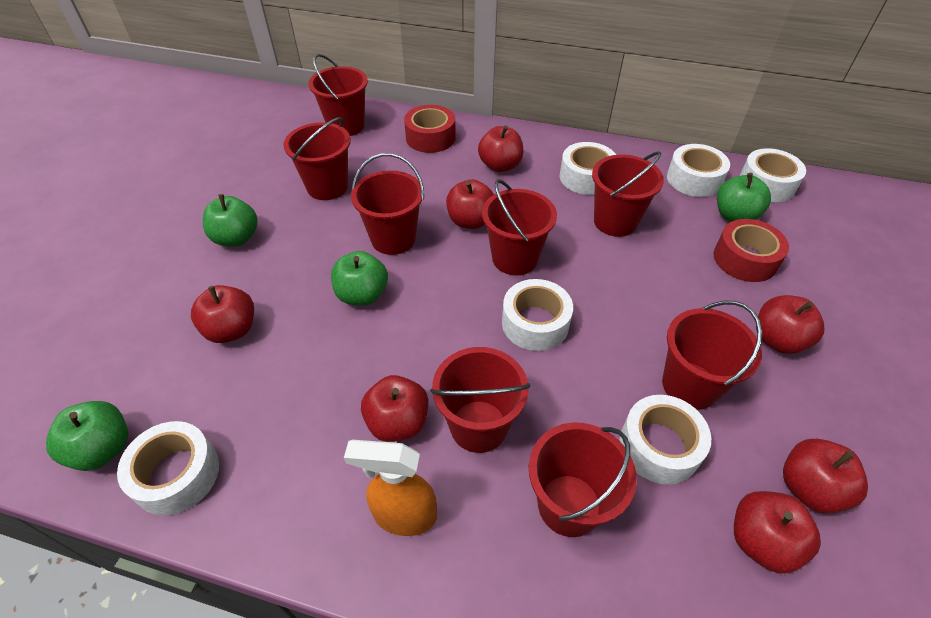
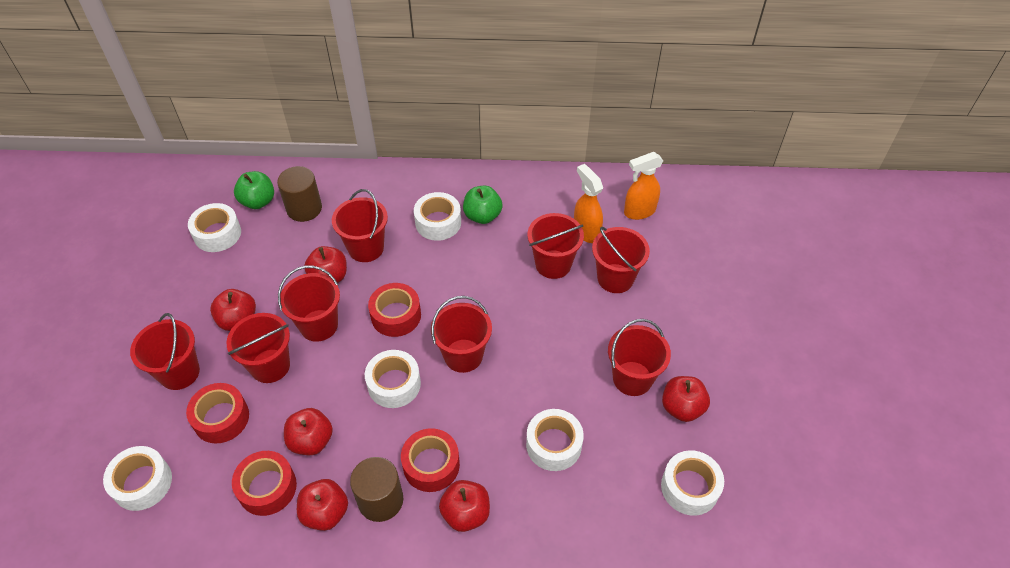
brown cylinder: none = 0 -> [277,166,322,222] [350,457,403,522] = 2
green apple: [46,401,128,471] [203,194,258,246] [331,251,388,306] [717,173,771,222] = 4 -> [234,171,274,209] [463,186,502,224] = 2
orange spray bottle: [344,440,437,536] = 1 -> [574,164,603,243] [624,152,663,220] = 2
red apple: [191,285,254,343] [361,375,428,442] [446,179,494,229] [478,125,523,172] [734,491,821,574] [756,295,824,354] [783,439,868,513] = 7 -> [210,289,256,331] [284,408,333,455] [297,479,348,531] [304,246,347,283] [439,480,490,532] [662,376,710,422] = 6
red tape: [404,105,456,153] [714,219,789,282] = 2 -> [186,383,249,444] [232,451,297,516] [368,283,421,337] [401,428,460,492] = 4

